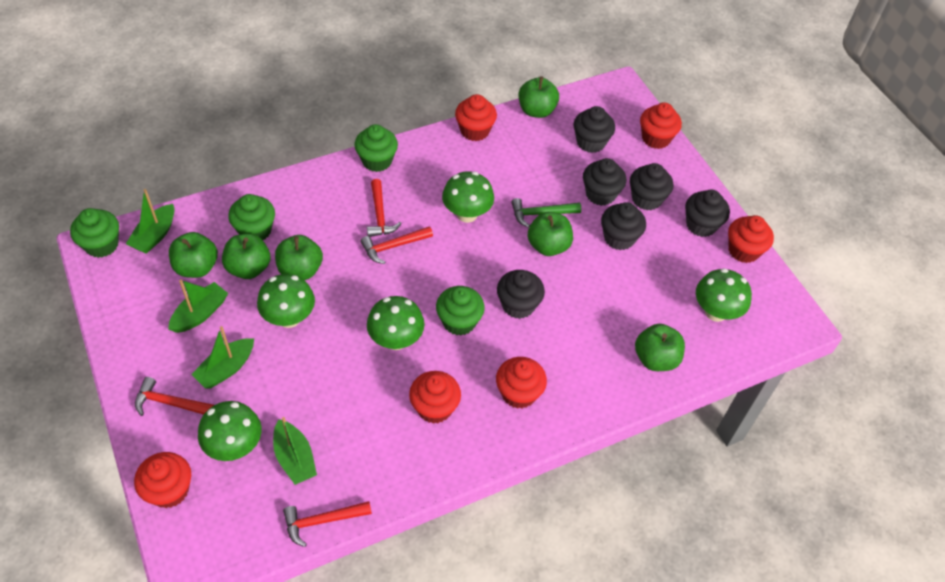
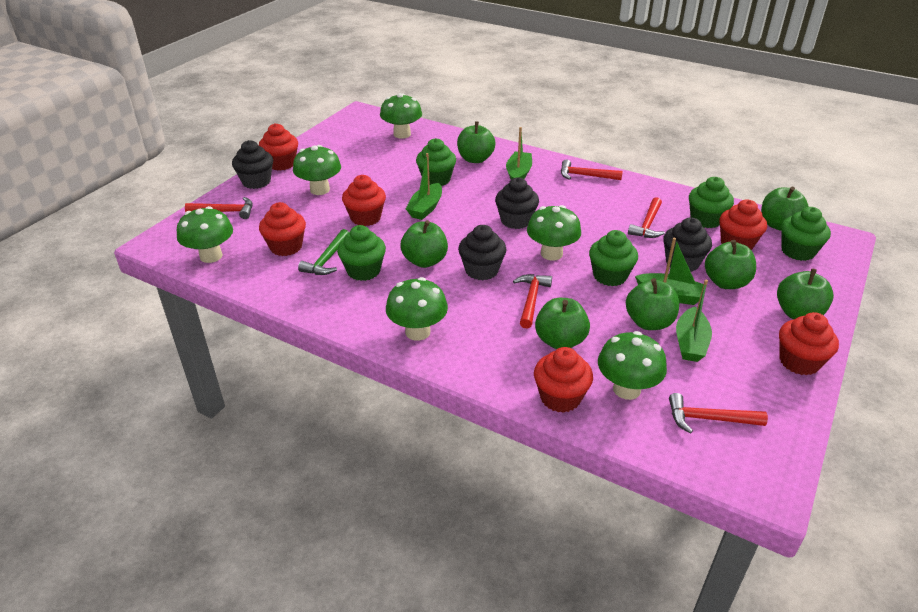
black cupcake: [497,270,545,319] [574,106,615,153] [583,158,626,206] [601,202,646,250] [630,163,674,211] [685,190,730,237] = 6 -> [232,140,273,189] [458,225,506,280] [495,177,539,229] [663,217,712,272] = 4
green apple: [169,232,218,278] [222,233,270,279] [275,235,323,280] [519,76,559,118] [527,212,573,256] [635,324,685,371] = 6 -> [400,220,448,268] [457,121,496,163] [535,298,590,349] [626,278,679,330] [705,240,756,289] [761,186,809,231] [777,268,834,319] = 7
green cupcake: [70,208,119,258] [228,194,275,240] [354,124,398,172] [436,286,485,336] = 4 -> [337,225,386,281] [416,138,456,186] [589,230,638,286] [689,177,734,228] [781,207,831,261] = 5
green mushroom: [198,401,262,461] [257,274,315,328] [367,296,425,350] [442,171,494,223] [696,268,752,322] = 5 -> [177,206,233,263] [293,145,341,195] [380,93,422,139] [386,277,448,341] [527,205,581,260] [598,331,667,400] = 6
red hammer: [135,377,214,416] [283,501,372,547] [361,226,433,264] [367,179,402,237] = 4 -> [185,197,252,219] [513,274,552,329] [561,159,623,180] [628,197,665,238] [669,393,768,433] = 5

